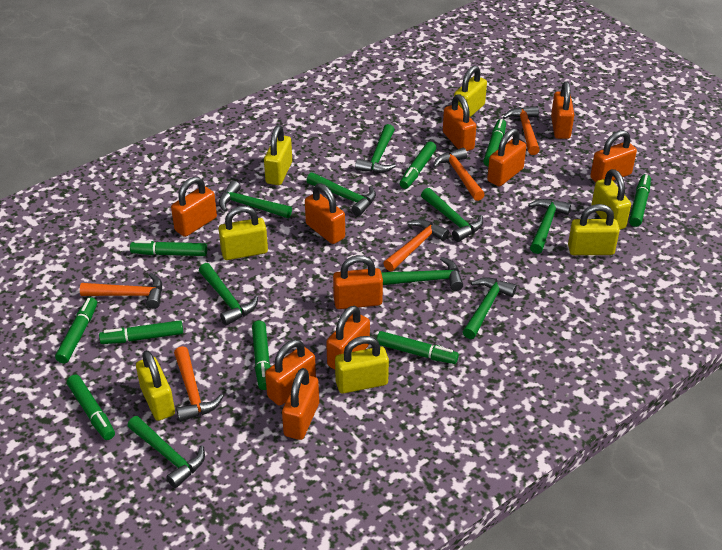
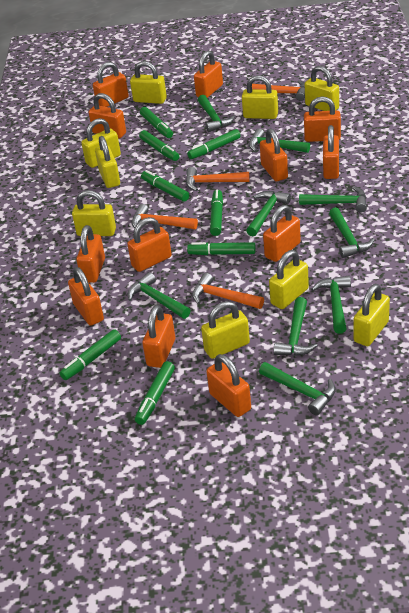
green marker: [55,297,97,363] [67,375,115,440] [99,320,183,344] [130,241,207,256] [252,321,271,390] [376,331,459,364] [400,141,436,189] [483,119,506,166] [629,174,651,227] = 9 -> [60,329,121,380] [135,361,175,425] [139,130,179,161] [140,107,173,138] [141,170,189,202] [187,129,240,159] [187,242,256,255] [210,189,223,236] = 8
orange hammer: [80,273,162,309] [174,346,223,422] [383,219,449,271] [433,148,485,201] [503,106,540,155] = 5 -> [132,204,198,229] [186,167,250,191] [192,273,264,309] [252,80,305,101] = 4
orange padlock: [171,177,217,237] [265,339,316,406] [282,368,319,440] [305,183,345,244] [326,306,370,370] [333,255,383,309] [443,94,476,151] [487,128,526,187] [551,81,574,139] [590,130,637,182] = 10 -> [68,267,104,326] [76,225,105,283] [89,93,126,138] [93,62,129,107] [127,217,172,272] [142,305,175,368] [194,51,223,98] [206,354,251,417] [260,128,288,181] [263,205,301,262] [304,97,341,142] [323,125,339,179] = 12
yellow padlock: [136,350,175,421] [219,206,268,260] [264,125,292,185] [335,336,389,394] [454,65,487,117] [568,204,620,255] [591,169,631,230] = 7 -> [72,190,116,236] [81,118,121,168] [95,136,120,188] [130,61,167,104] [201,301,250,359] [242,75,278,119] [269,250,309,309] [305,66,339,111] [353,284,390,346] = 9

